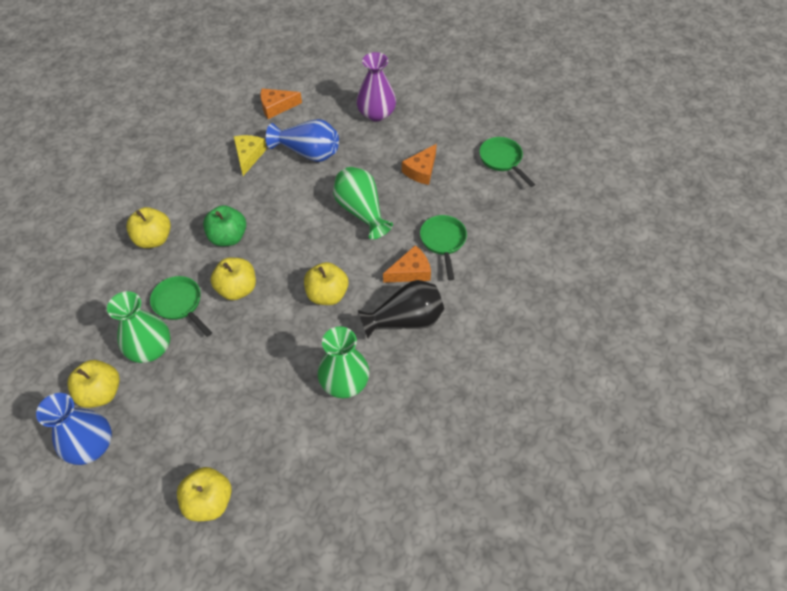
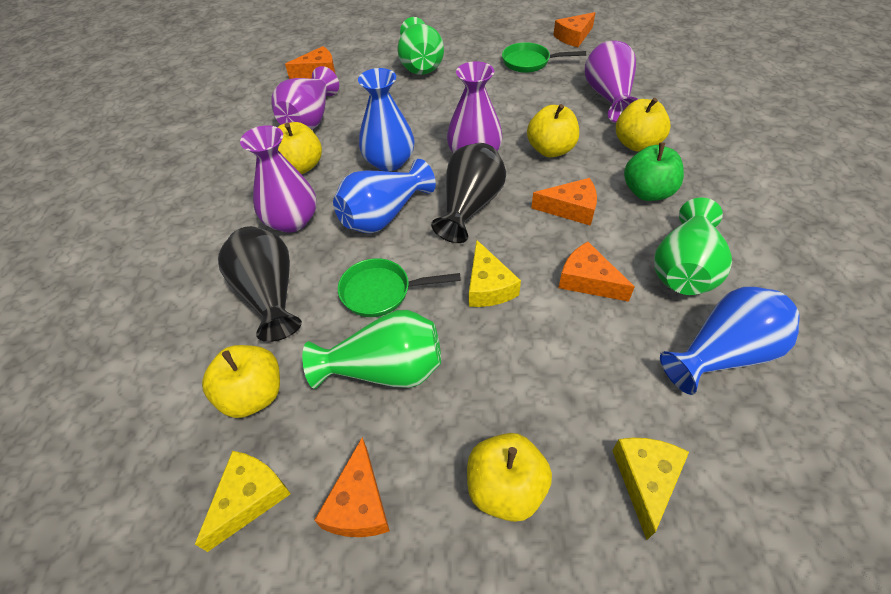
black vase: [358,280,444,338] = 1 -> [218,226,302,342] [431,143,506,243] = 2
blue vase: [36,393,112,465] [266,119,339,162] = 2 -> [333,159,436,234] [358,68,414,171] [660,287,800,395] = 3
green pan: [150,276,212,337] [420,215,467,280] [479,137,535,187] = 3 -> [338,258,461,317] [502,42,586,73] = 2
orange cheese: [261,89,302,119] [383,245,431,283] [402,144,437,185] = 3 -> [285,46,336,79] [314,437,390,537] [531,178,597,226] [553,12,596,47] [558,242,635,302] = 5
purple vase: [356,52,396,121] = 1 -> [240,125,317,233] [271,66,339,130] [447,61,503,153] [585,41,638,122] = 4
yellow cheese: [233,135,267,176] = 1 -> [195,451,291,552] [469,240,521,307] [612,438,689,540] = 3

